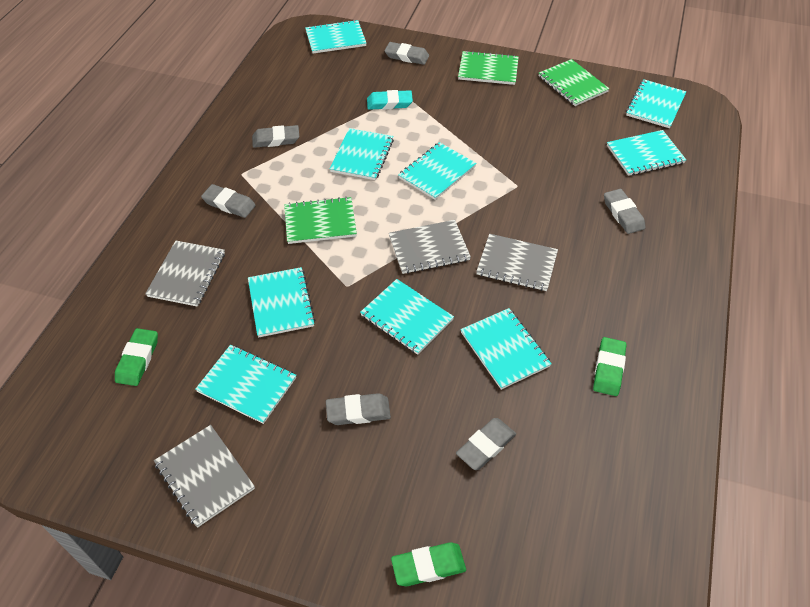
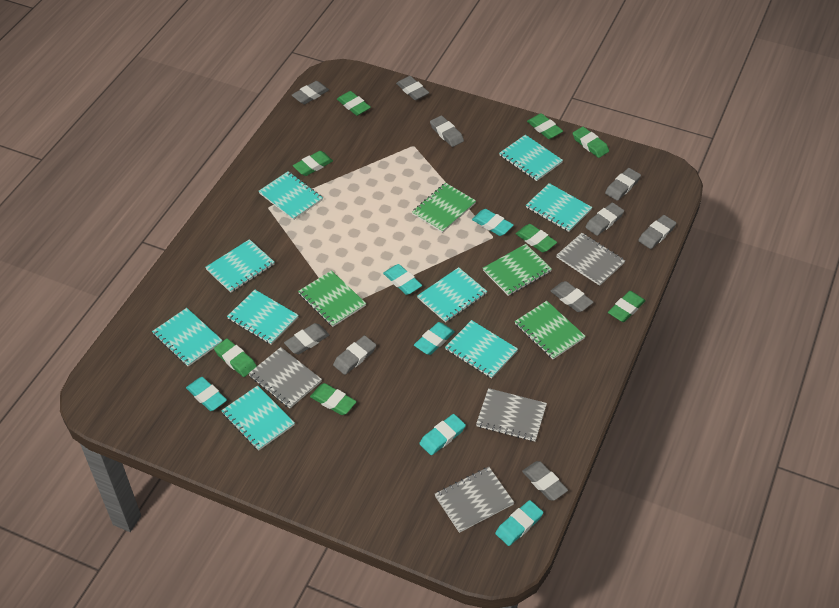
green eraser: [115,328,158,386] [391,542,466,586] [593,337,627,396] = 3 -> [214,338,257,377] [293,151,333,176] [310,383,357,415] [337,91,371,116] [516,224,557,252] [527,113,563,139] [573,127,609,158] [608,291,646,322] = 8
green notebook: [284,197,357,244] [458,51,519,85] [539,59,609,106] = 3 -> [298,270,366,327] [412,183,476,233] [483,244,552,296] [515,301,586,359] = 4
grey eraser: [201,184,256,218] [252,125,299,148] [326,393,391,425] [384,42,429,65] [456,418,516,470] [604,189,645,234] = 6 -> [284,323,330,354] [292,81,329,104] [333,336,376,375] [396,76,429,100] [430,115,464,147] [522,461,568,501] [551,281,593,312] [585,203,624,236] [605,168,641,201] [638,215,676,249] = 10
turquoise eraser: [367,90,413,110] = 1 -> [186,377,227,411] [383,264,422,295] [414,322,455,355] [419,414,466,455] [472,209,514,236] [495,500,543,546] = 6

